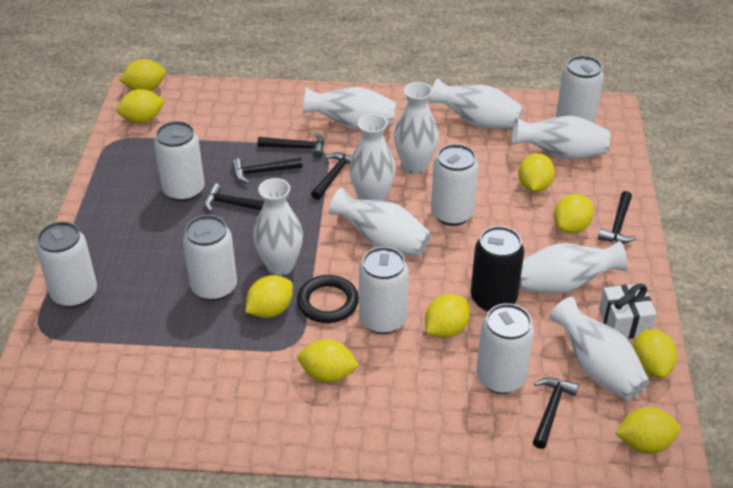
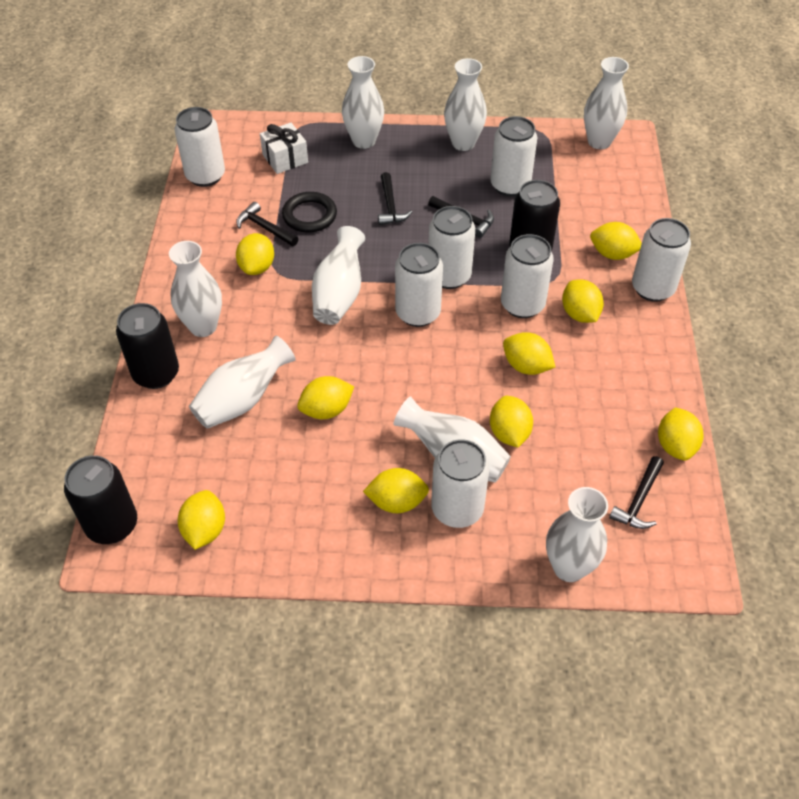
black can: [471,226,524,312] = 1 -> [64,455,137,544] [116,303,179,389] [509,180,560,251] = 3
black hammer: [204,183,264,212] [232,157,303,184] [258,132,324,158] [311,152,352,200] [533,377,579,449] [598,191,637,244] = 6 -> [236,202,298,246] [378,172,412,225] [428,196,494,238] [609,456,664,529] = 4
white vase: [253,178,303,276] [303,87,396,129] [329,188,431,256] [349,114,396,201] [394,82,439,174] [429,78,523,129] [512,116,610,159] [519,241,628,294] [549,297,649,401] = 9 -> [169,241,222,337] [189,335,296,429] [312,226,365,325] [342,56,384,149] [393,396,511,483] [444,58,487,151] [546,487,608,582] [584,57,629,149] = 8

